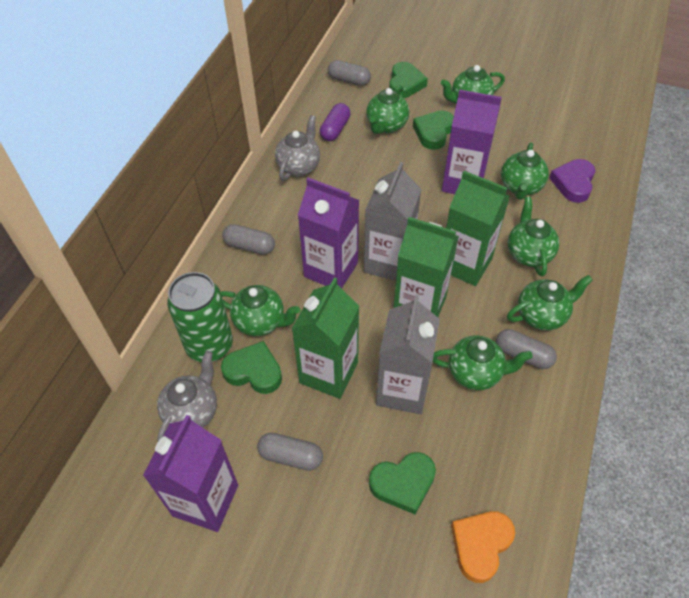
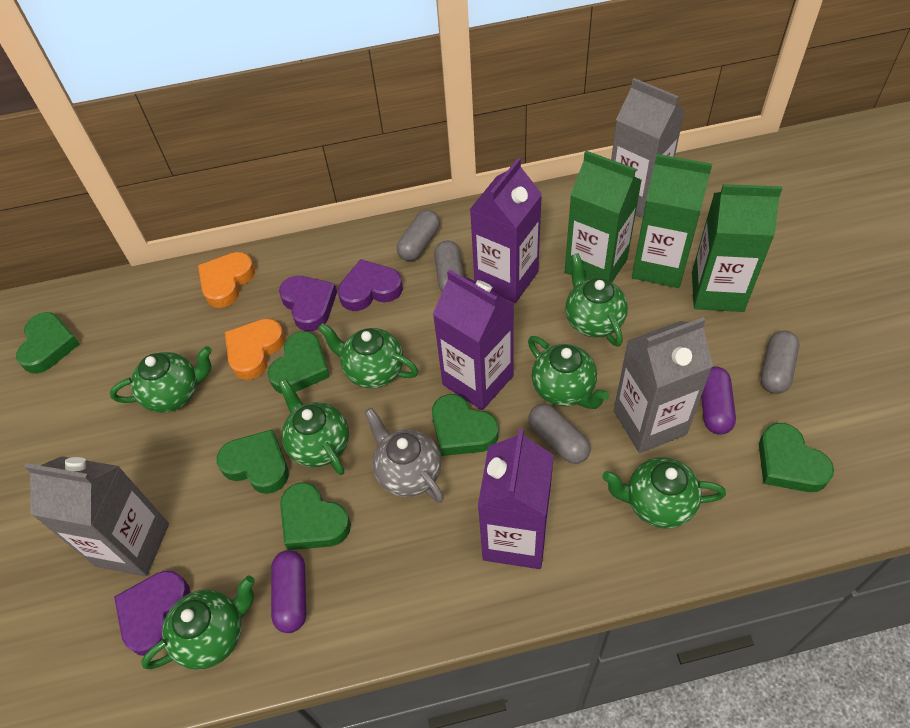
green can: [167,272,233,362] = 1 -> none = 0
green heart: [221,341,282,394] [369,452,436,514] [389,62,428,98] [413,111,454,150] = 4 -> [16,312,80,374] [217,429,289,494] [268,331,330,394] [280,482,351,550] [432,394,499,456] [759,423,834,492] = 6
grey carton: [364,162,421,281] [376,295,440,414] = 2 -> [24,456,169,577] [611,78,685,218] [614,317,713,453] = 3
grey teapot: [157,351,217,441] [275,115,320,181] = 2 -> [365,408,444,503] = 1
orange heart: [451,511,515,583] = 1 -> [198,252,255,308] [225,319,285,380] = 2
purple capsule: [320,103,351,141] = 1 -> [271,550,306,633] [701,367,736,435] = 2
purple heart: [549,159,595,203] = 1 -> [114,571,190,656] [279,276,337,331] [338,259,403,311] = 3

